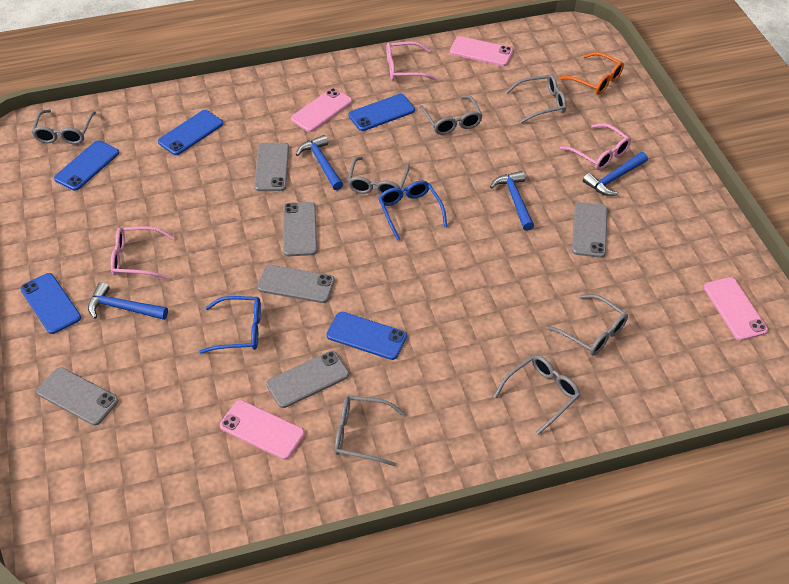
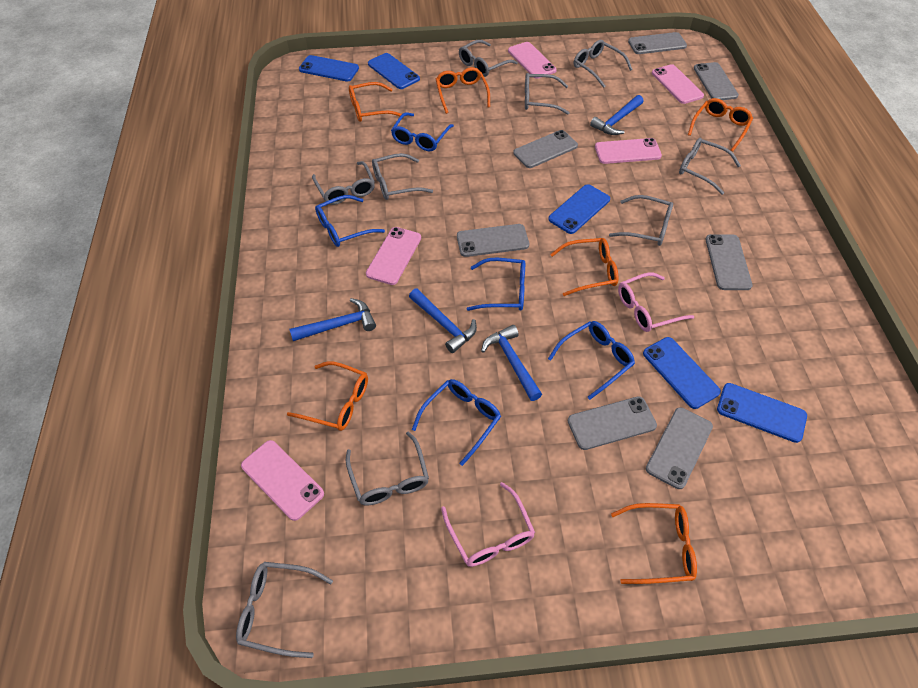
blue glasses: [199,296,261,353] [378,180,447,241] = 2 -> [315,195,385,247] [391,112,454,151] [412,379,501,466] [467,258,525,311] [548,321,635,400] = 5
grey glasses: [31,110,96,144] [335,396,405,466] [347,157,410,195] [419,95,483,135] [494,355,580,435] [506,74,566,123] [547,294,628,356] = 7 -> [236,562,333,658] [312,161,375,205] [346,431,429,505] [372,153,433,200] [459,40,518,77] [525,73,569,115] [574,40,633,88] [609,195,673,246] [679,138,741,195] = 9
grey phone: [37,367,118,426] [254,143,289,191] [257,265,335,303] [266,351,349,408] [283,202,317,256] [572,202,608,258] = 6 -> [457,224,529,257] [513,130,578,168] [568,396,657,450] [628,32,687,54] [646,407,713,489] [694,62,739,100] [705,234,753,290] = 7
orange glasses: [559,52,624,95] = 1 -> [287,361,368,431] [349,82,402,122] [436,67,490,114] [550,238,618,296] [611,503,697,584] [688,98,753,152] = 6
pink glasses: [111,226,174,279] [386,42,437,81] [560,123,631,170] = 3 -> [441,482,535,567] [618,272,694,332] = 2
pink phone: [220,400,305,460] [291,88,352,132] [450,36,513,66] [704,277,768,341] = 4 -> [241,440,324,521] [366,227,421,285] [508,42,557,79] [595,138,662,164] [652,64,704,104] = 5

